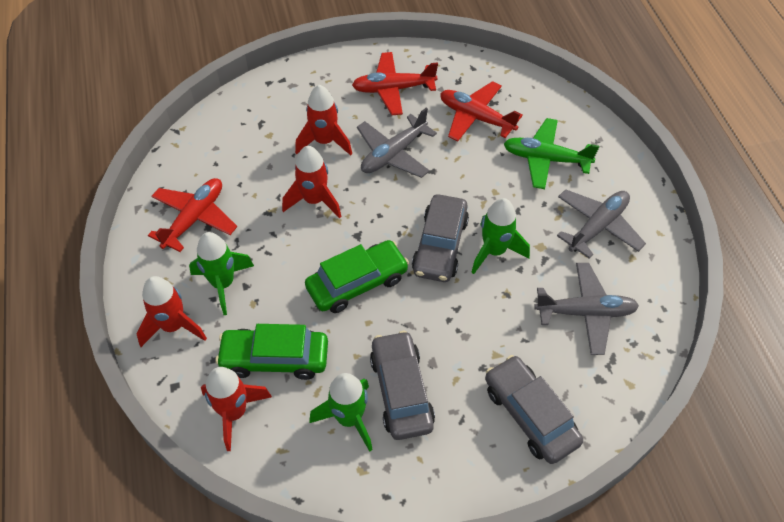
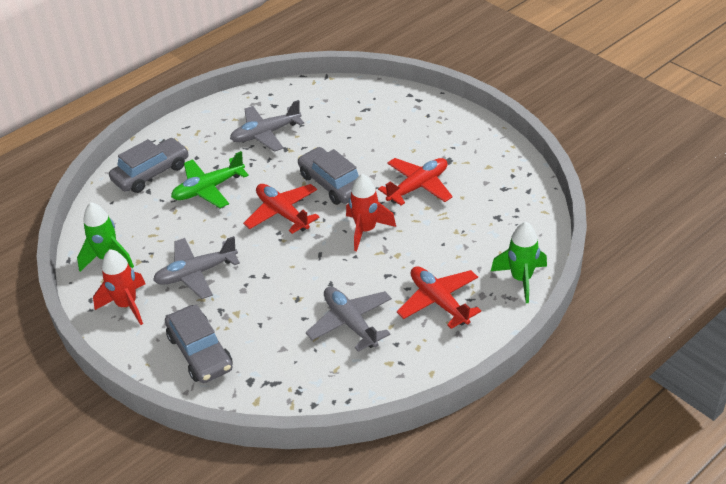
green car: [216,324,328,380] [305,240,409,313] = 2 -> none = 0
green rocket: [189,232,254,315] [309,373,373,452] [471,198,530,274] = 3 -> [77,202,134,272] [491,222,547,303] = 2
red rocket: [137,276,207,347] [201,367,272,451] [282,146,341,218] [295,85,352,156] = 4 -> [93,249,145,325] [346,174,396,251] = 2

